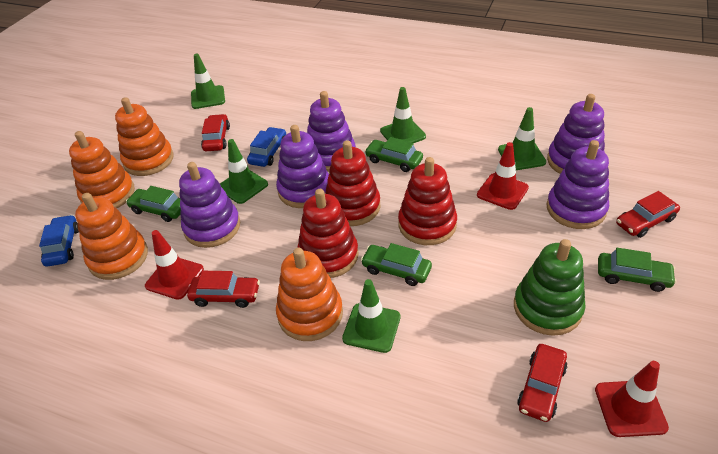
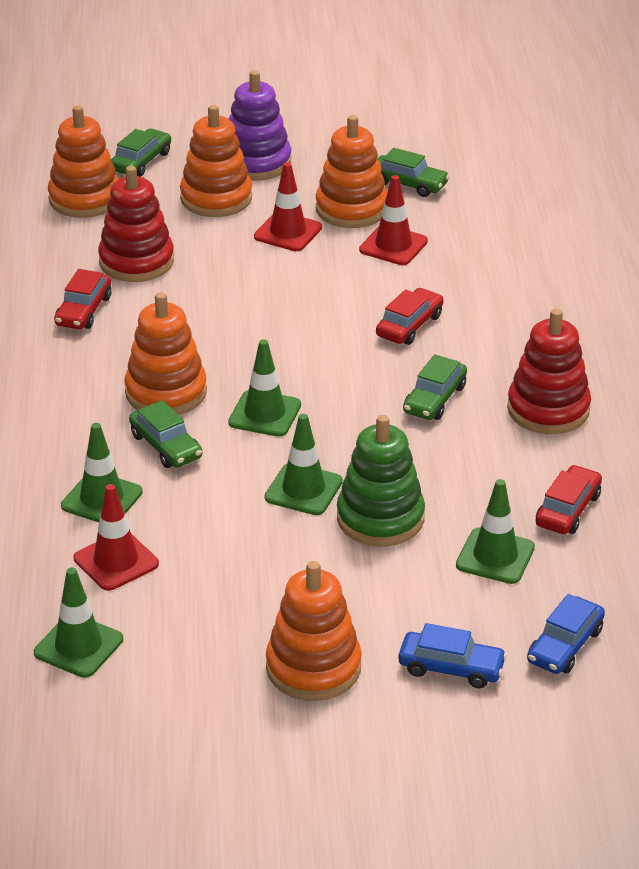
orange stacking toy: [69,131,135,208] [75,193,148,280] [115,97,174,176] [276,248,343,341] = 4 -> [48,105,119,218] [125,292,207,415] [180,105,252,217] [266,561,362,701] [316,115,387,228] = 5
purple stacking toy: [179,162,240,248] [276,125,329,208] [307,91,356,172] [546,140,609,229] [547,94,605,174] = 5 -> [229,70,291,181] = 1
red car: [187,271,260,308] [201,114,230,151] [517,344,568,422] [616,191,680,238] = 4 -> [54,269,111,329] [376,288,443,345] [536,465,602,534] = 3
red stacking toy: [297,189,359,278] [325,140,380,226] [398,157,457,245] = 3 -> [98,166,174,282] [507,309,591,434] = 2

